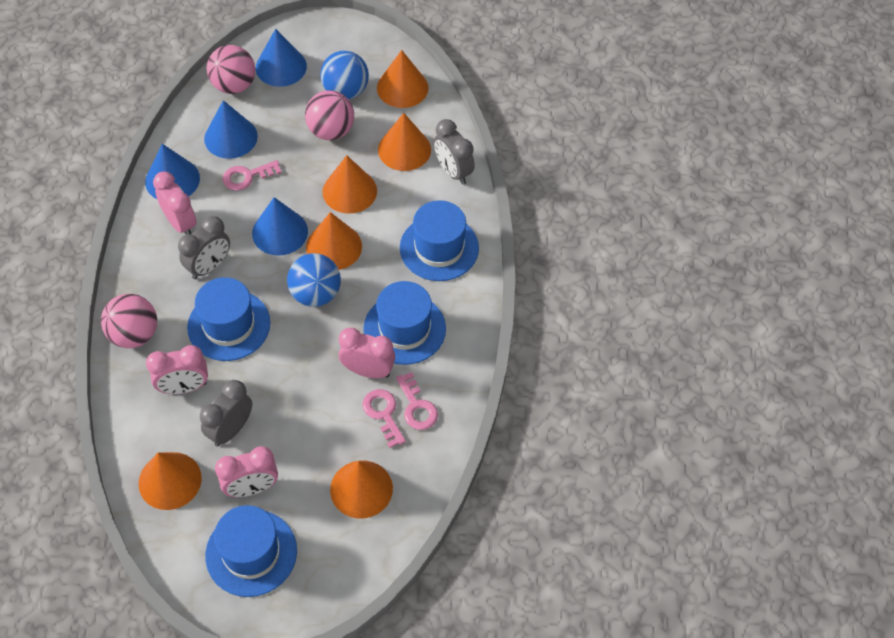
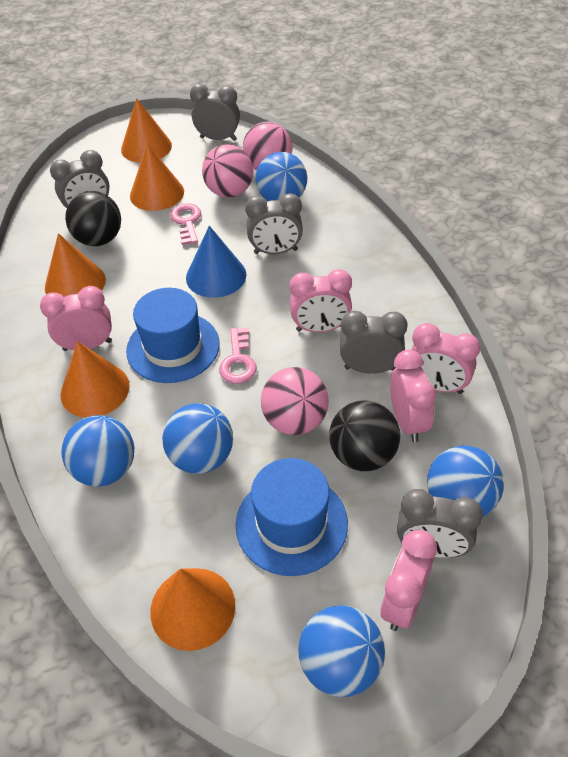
black ball: none = 0 -> [65,191,121,246] [329,401,400,471] = 2
blue ball: [287,253,341,307] [320,51,369,99] = 2 -> [61,415,134,487] [162,403,233,474] [256,152,307,201] [298,605,385,697] [427,445,504,517] = 5
blue cone: [145,144,200,199] [204,100,258,159] [252,197,308,256] [256,29,307,87] = 4 -> [186,226,247,298] = 1
blue hat: [187,277,270,361] [205,505,297,597] [363,281,446,365] [400,200,479,281] = 4 -> [126,288,220,383] [235,458,348,576] = 2
grey clock: [178,216,230,279] [200,380,252,447] [434,119,475,185] = 3 -> [50,150,109,208] [190,84,240,141] [245,193,303,254] [340,311,408,374] [397,489,483,558] = 5
orange cone: [139,452,202,510] [306,212,362,270] [323,155,377,214] [330,461,393,518] [377,50,428,108] [378,113,431,171] = 6 -> [45,233,106,297] [60,341,130,417] [121,98,172,163] [130,144,184,211] [150,568,235,651] = 5
pink clock: [146,345,208,394] [153,172,197,235] [215,446,278,497] [339,328,395,378] = 4 -> [40,286,112,351] [290,269,352,333] [380,530,437,631] [390,350,436,442] [411,323,480,394] = 5
pink key: [222,160,282,191] [362,389,406,448] [396,372,438,430] = 3 -> [170,203,201,245] [219,328,257,384] = 2

